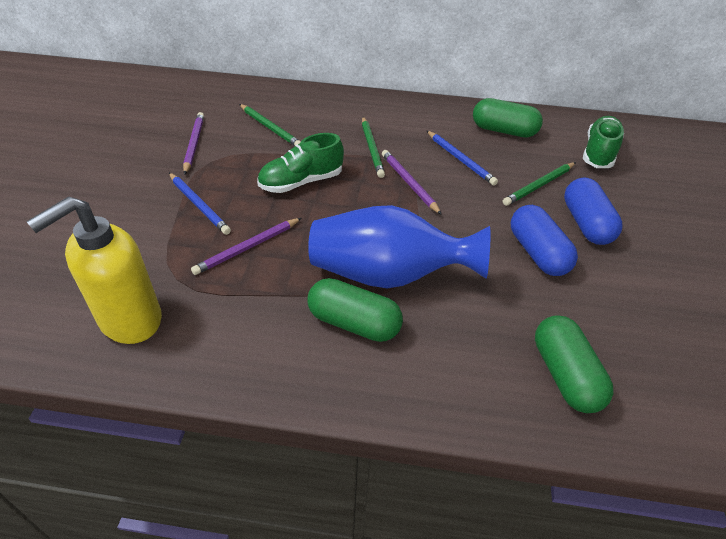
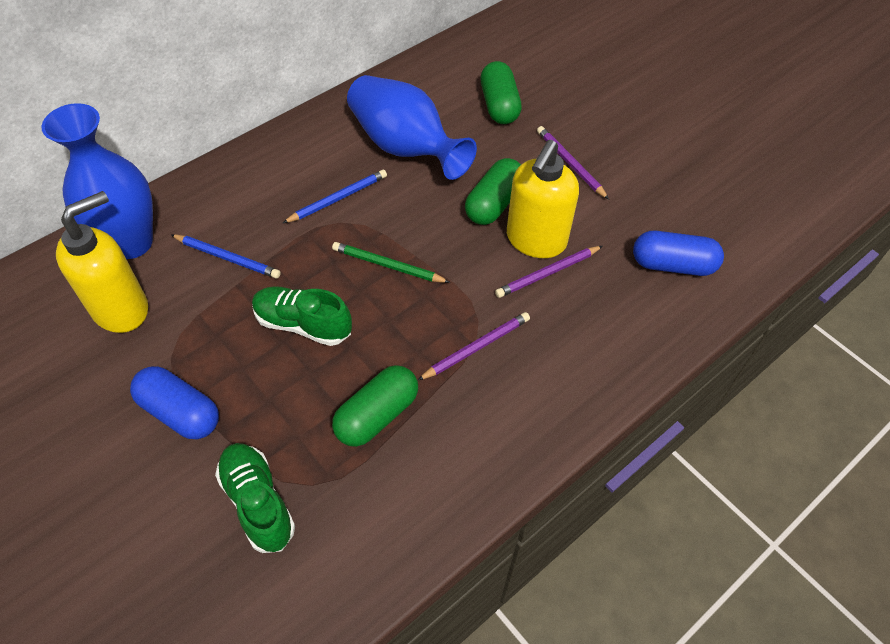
blue vase: [308,205,490,288] = 1 -> [41,103,153,259] [347,75,477,180] = 2
green pencil: [239,104,301,146] [362,117,385,178] [503,162,576,206] = 3 -> [332,242,450,283] = 1
yellow soap dispenser: [26,196,162,344] = 1 -> [56,191,148,333] [507,140,579,258] = 2

